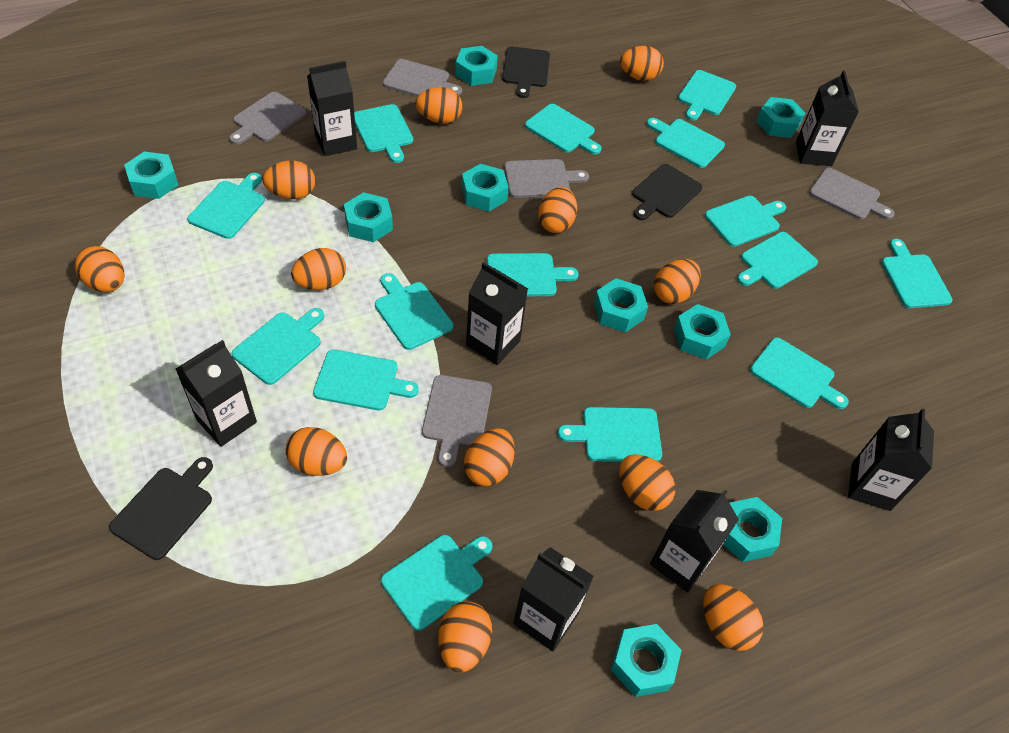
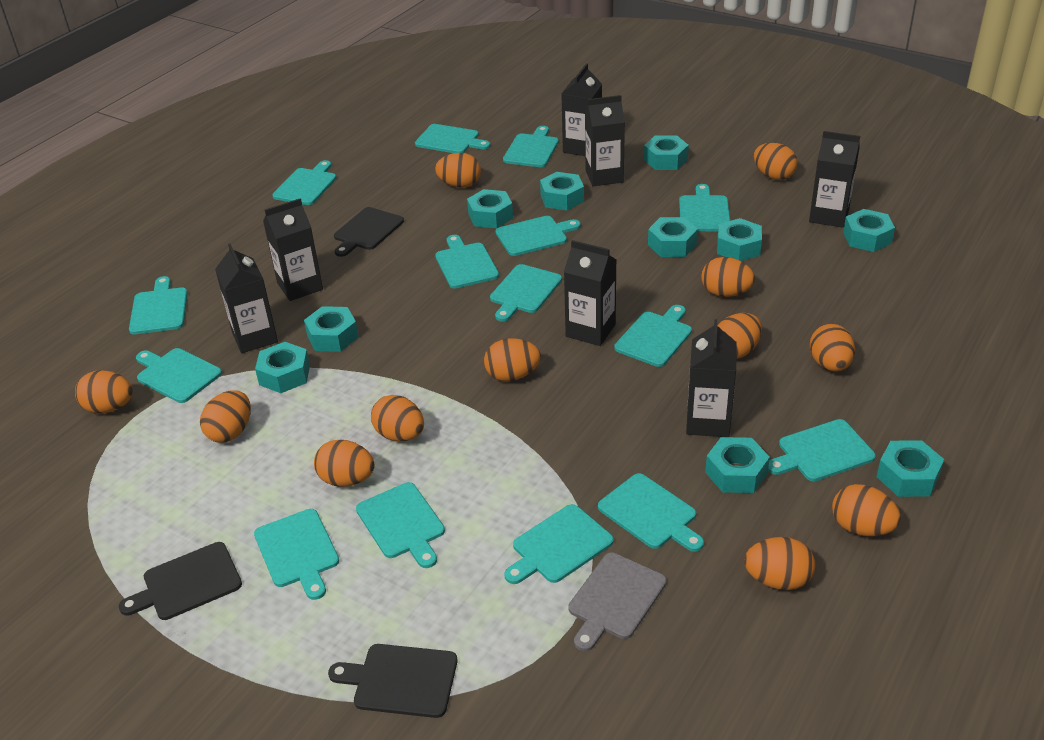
grey cutting board: [229,92,306,145] [383,59,462,97] [422,375,492,467] [504,159,589,198] [809,167,895,220] = 5 -> [568,552,667,651] = 1
turquoise nut: [124,152,178,199] [344,192,393,242] [455,46,498,86] [462,164,509,212] [594,278,648,332] [611,624,682,697] [674,304,731,359] [723,497,782,562] [756,97,805,138] = 9 -> [255,342,310,393] [304,306,359,352] [467,189,513,228] [540,172,584,211] [644,135,689,170] [648,217,698,257] [705,437,770,493] [717,218,762,261] [843,209,895,252] [877,440,944,497] = 10

